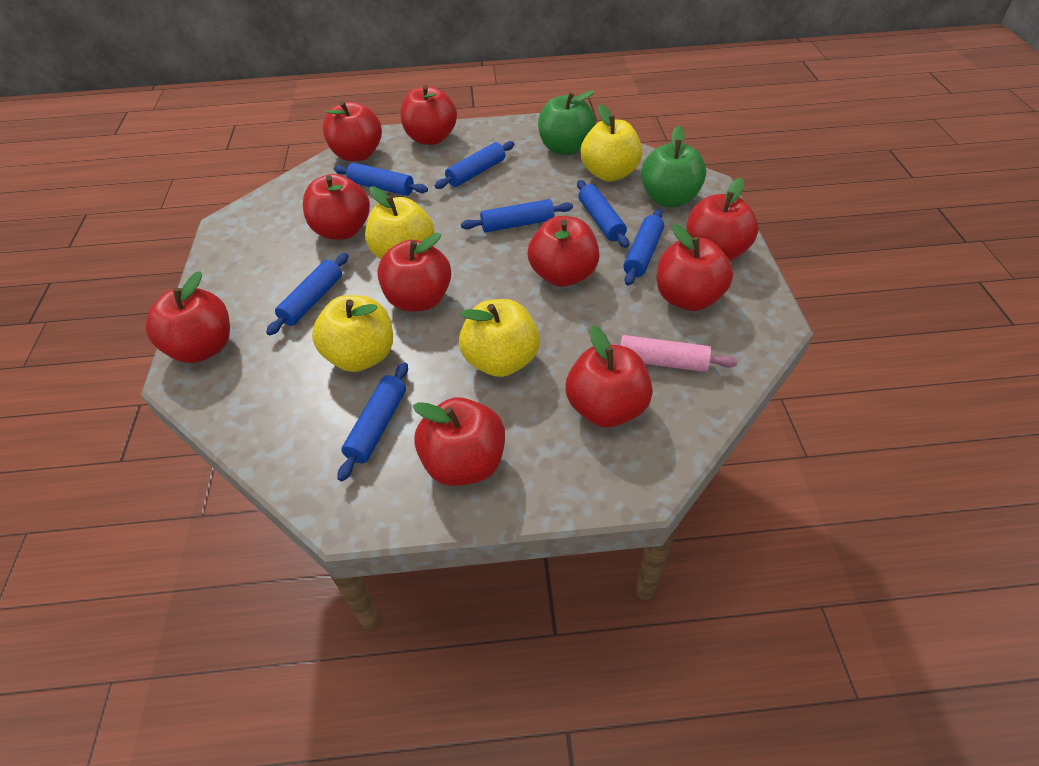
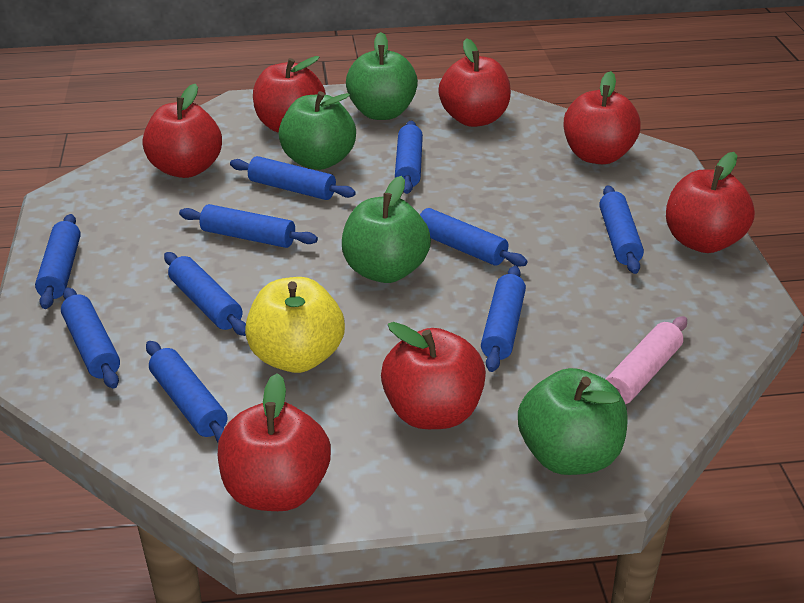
blue rolling pin: [266,253,349,335] [334,163,428,196] [338,362,408,481] [434,141,514,189] [461,199,573,232] [577,180,629,248] [623,209,664,286] = 7 -> [35,214,81,309] [61,287,120,389] [146,341,227,442] [164,252,246,336] [179,204,318,248] [230,156,356,200] [395,121,423,194] [420,208,528,267] [481,266,526,372] [599,186,644,274] = 10
green apple: [538,90,596,155] [641,126,706,207] = 2 -> [279,91,356,170] [342,176,431,283] [346,32,418,120] [518,368,628,475] = 4
red apple: [146,271,230,363] [303,174,370,240] [323,101,382,161] [377,233,451,311] [401,85,457,145] [413,397,505,486] [528,216,599,287] [566,326,653,427] [657,224,733,311] [686,178,759,261] = 10 -> [143,84,222,178] [217,373,331,511] [253,56,326,133] [381,322,486,429] [438,38,511,127] [564,71,641,164] [666,152,755,253] = 7
yellow apple: [312,295,393,372] [365,187,435,259] [459,299,540,377] [581,104,642,181] = 4 -> [245,277,345,373] = 1

